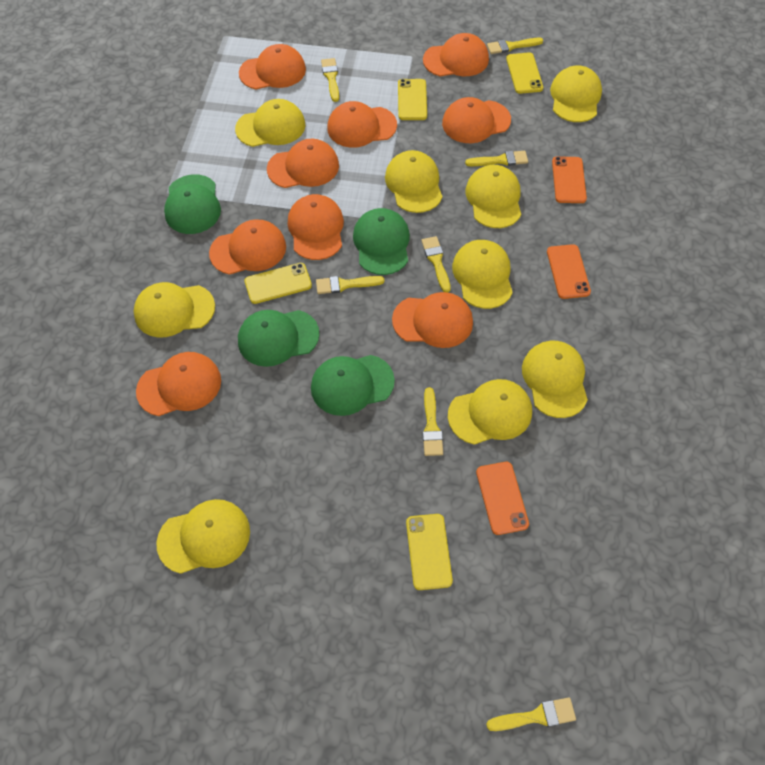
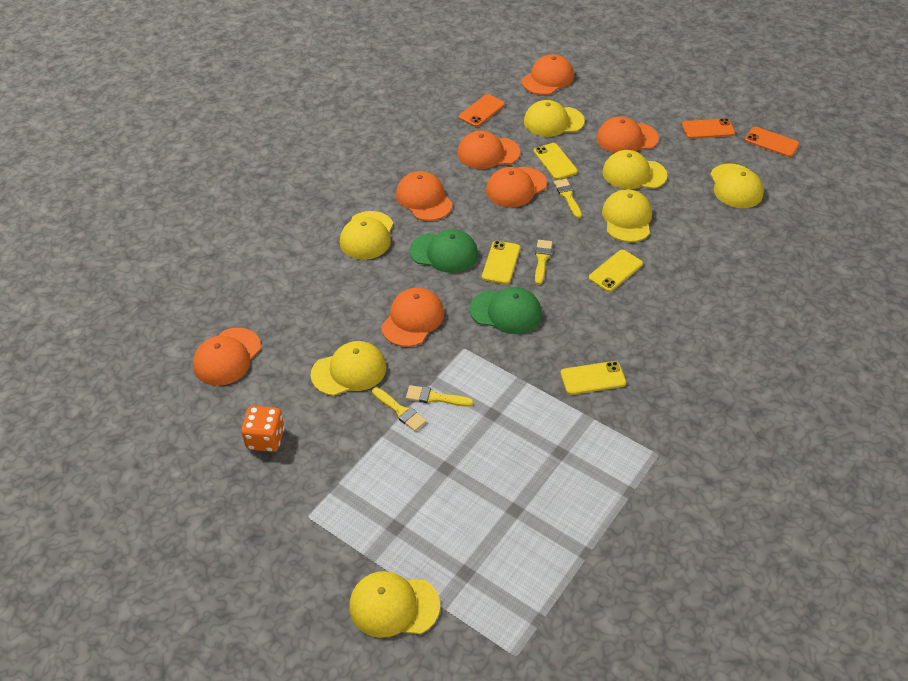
green cap: [164,174,221,234] [238,310,319,367] [311,355,395,416] [353,208,410,275] = 4 -> [410,229,478,273] [469,287,542,334] = 2
orange cap: [136,352,221,416] [209,219,286,275] [239,44,306,89] [267,139,339,188] [287,194,344,260] [327,101,397,148] [392,292,473,348] [423,33,489,76] [442,97,511,143] = 9 -> [193,328,261,386] [381,288,444,347] [396,171,453,221] [457,131,520,169] [486,167,547,207] [522,54,574,95] [596,117,659,153] = 7
orange dice: none = 0 -> [241,406,285,452] = 1
yellow brush: [316,276,384,294] [321,58,339,102] [421,236,451,293] [422,387,443,456] [465,151,528,166] [486,697,576,731] [487,38,543,54] = 7 -> [372,387,427,431] [406,385,474,407] [535,240,552,285] [554,179,582,219] = 4
yellow cap: [133,282,215,337] [156,499,250,574] [235,99,306,147] [385,150,443,213] [448,379,532,445] [452,240,513,309] [465,165,521,228] [522,341,588,418] [550,65,602,122] = 9 -> [311,341,386,396] [340,211,393,260] [349,571,440,638] [524,100,585,137] [602,150,667,189] [602,189,652,242] [710,164,764,208] = 7

